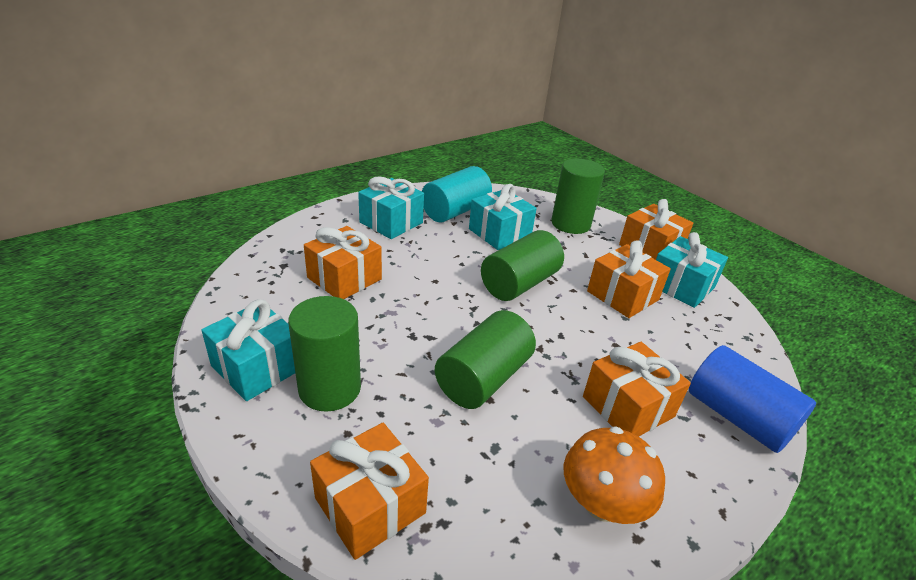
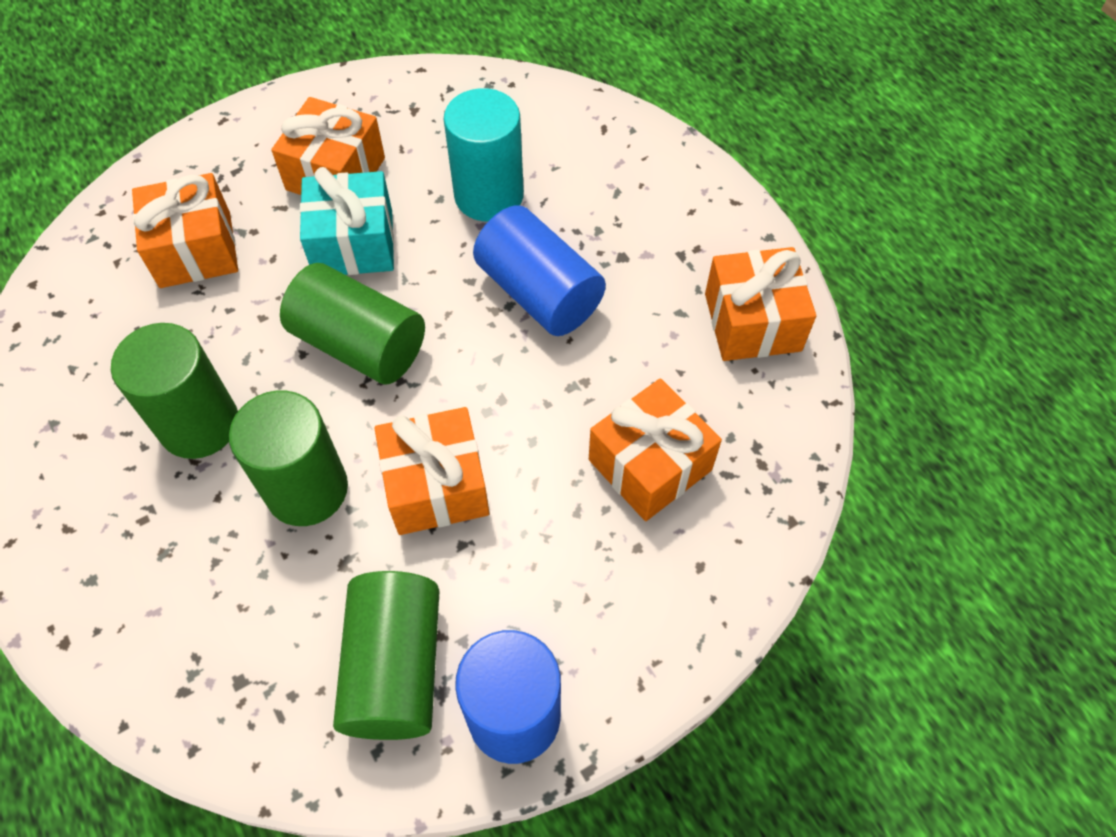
blue cylinder: [689,345,816,453] = 1 -> [455,630,561,764] [473,205,606,336] = 2
orange mushroom: [564,426,665,524] = 1 -> none = 0
turquoise gift: [201,299,295,401] [358,176,424,239] [469,184,537,250] [656,232,728,308] = 4 -> [299,167,394,275] = 1

